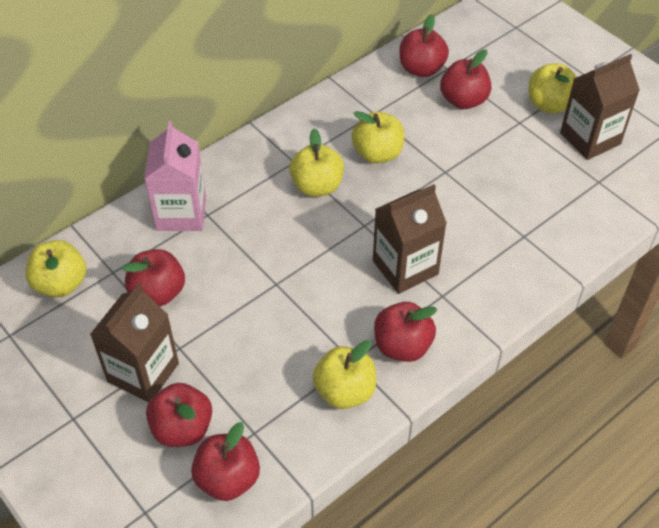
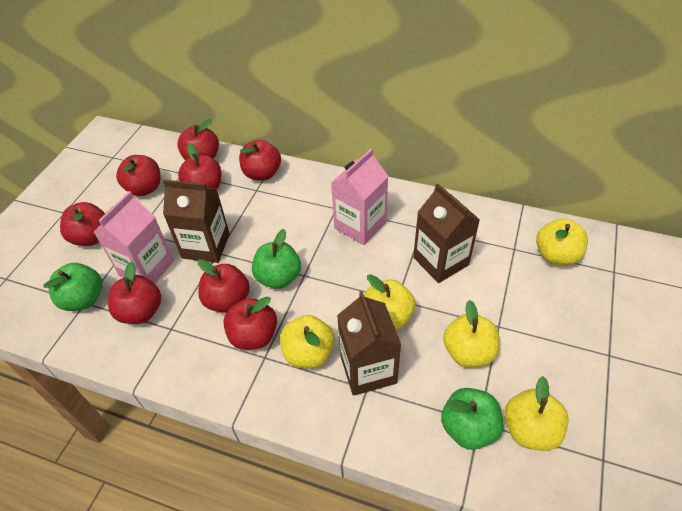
green apple: none = 0 -> [43,263,102,311] [252,229,301,289] [441,388,504,450] = 3
pink carton: [144,121,206,231] = 1 -> [94,191,174,284] [331,148,388,245] = 2
red apple: [122,249,185,307] [146,383,212,447] [191,422,260,501] [374,302,437,362] [400,14,449,77] [440,50,491,109] = 6 -> [60,202,105,246] [108,261,161,324] [116,155,161,196] [177,119,219,160] [178,143,221,189] [197,259,250,313] [223,296,277,350] [239,140,281,181] = 8

